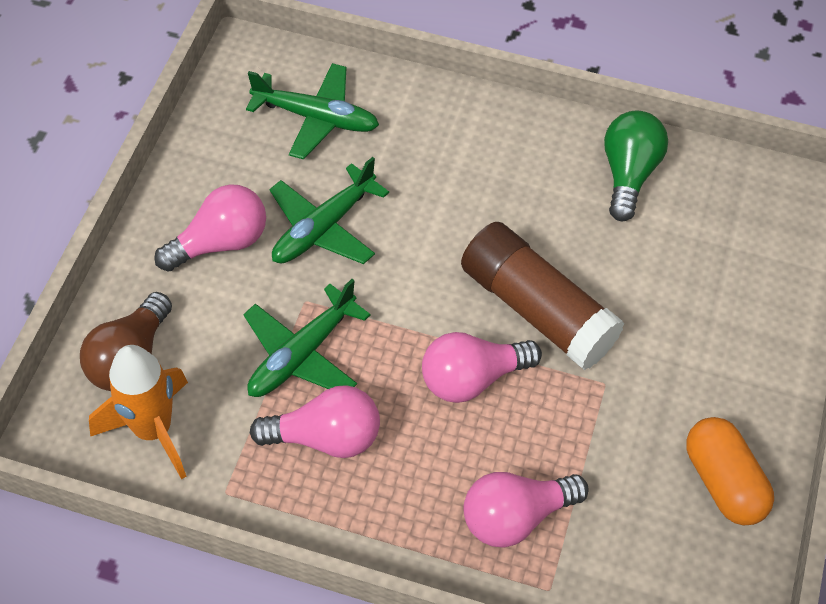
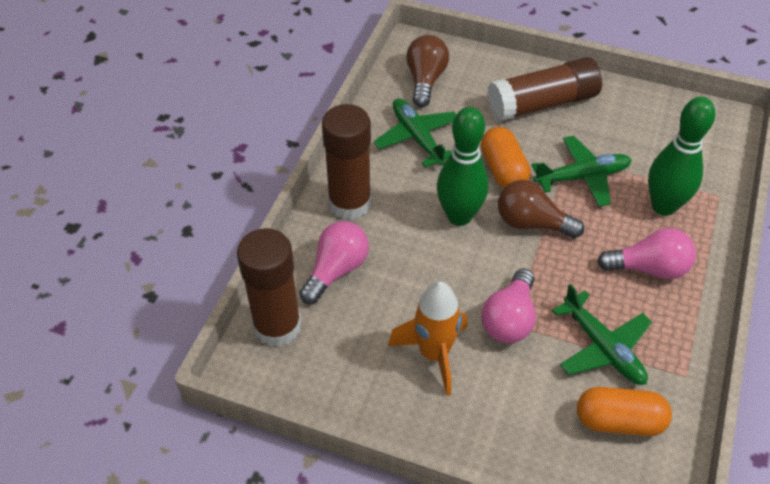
brown glue stick: [461,222,624,370] = 1 -> [237,228,301,347] [322,104,371,220] [487,57,602,121] = 3
brown light bulb: [80,292,172,391] = 1 -> [406,35,449,107] [498,180,584,238] = 2
green bowling pin: none = 0 -> [437,107,488,226] [648,97,715,216] = 2
green light bulb: [604,111,668,221] = 1 -> none = 0
orange capsule: [686,417,774,525] = 1 -> [481,127,531,188] [577,387,672,436] = 2
pink light bulb: [154,184,266,272] [250,385,380,458] [422,332,542,403] [463,472,589,548] = 4 -> [299,221,369,304] [481,268,536,343] [597,228,696,279] = 3

